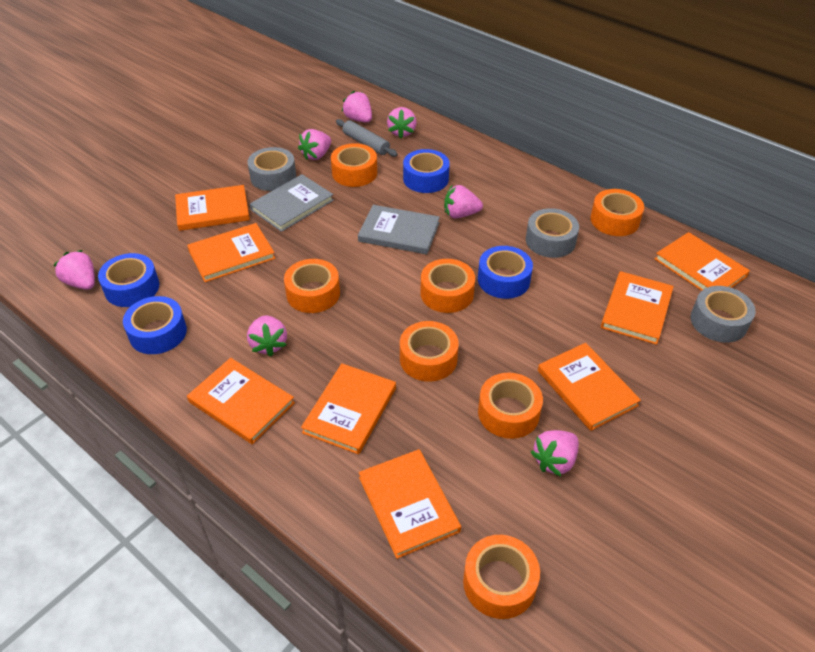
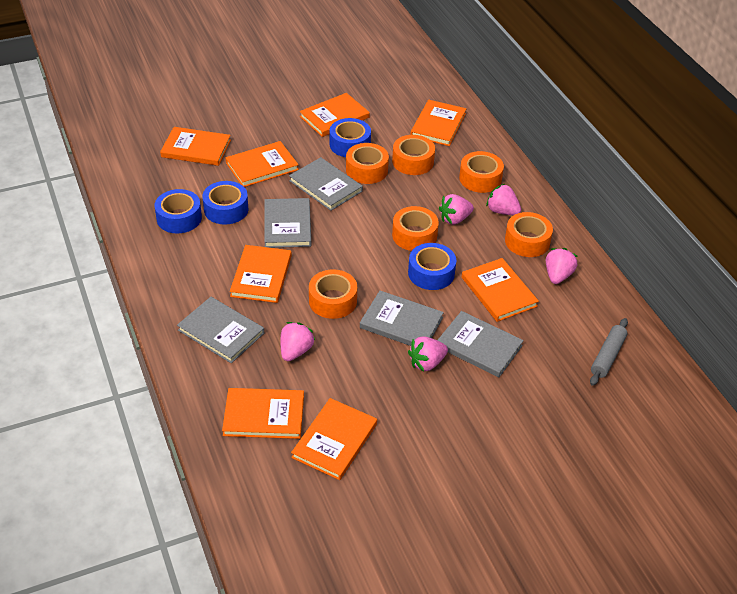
grey book: [250,174,334,232] [358,205,440,254] = 2 -> [177,297,264,363] [264,198,311,248] [289,157,363,211] [360,291,444,346] [437,311,524,377] = 5
grey tape: [247,147,296,191] [526,208,579,258] [690,286,756,343] = 3 -> none = 0
orange tape: [284,259,340,313] [331,143,377,187] [400,321,459,382] [420,259,475,313] [463,535,540,619] [478,373,543,439] [591,189,644,236] = 7 -> [309,269,357,319] [346,143,389,184] [392,135,435,175] [392,206,439,251] [459,151,504,193] [505,212,553,257] = 6
pink strawberry: [53,250,95,290] [247,316,287,356] [298,129,331,160] [342,91,372,122] [387,107,417,138] [444,185,483,218] [531,430,579,476] = 7 -> [281,322,315,361] [408,336,448,372] [439,194,474,225] [486,184,521,215] [546,248,577,284] = 5

